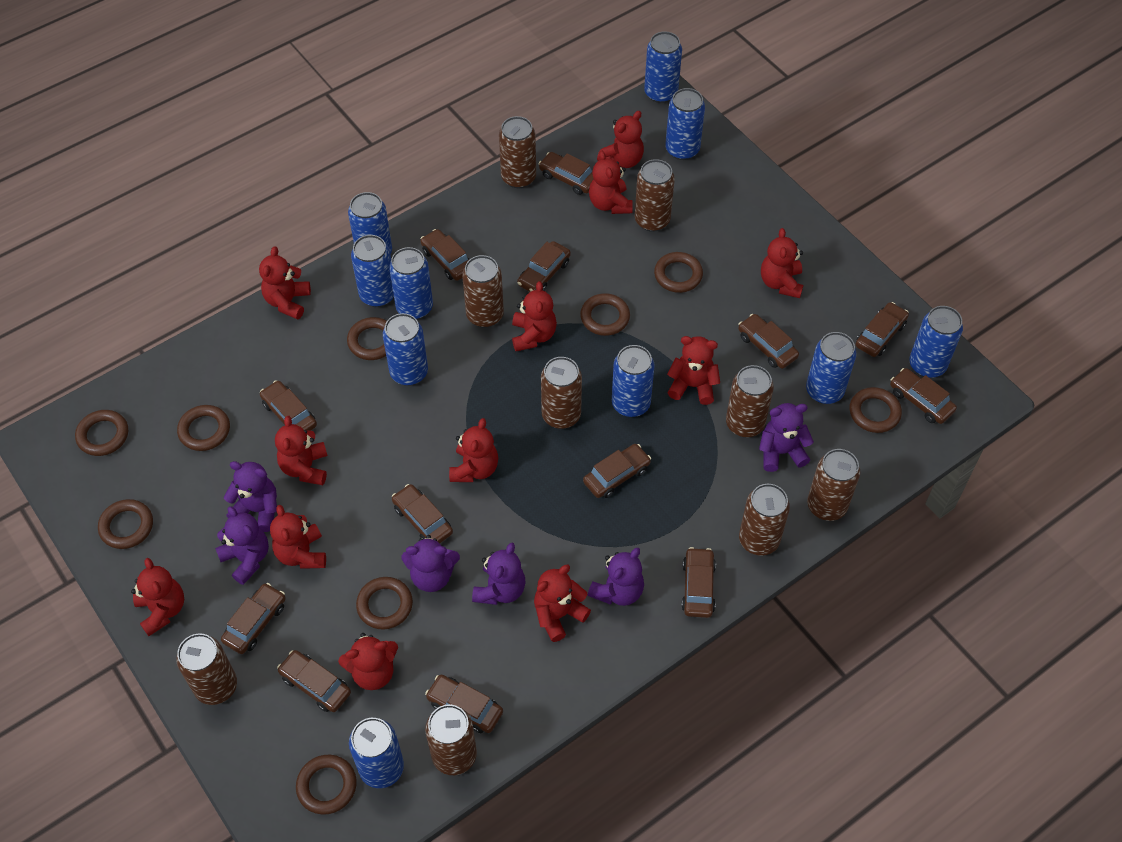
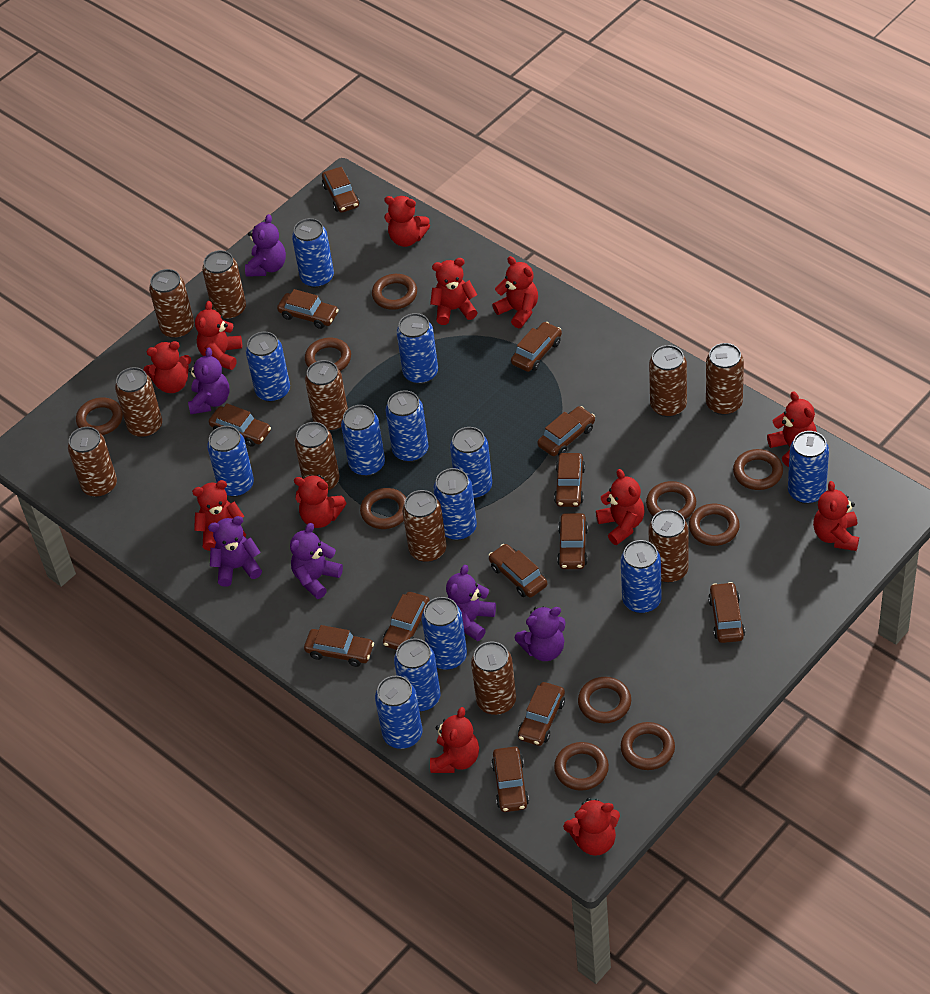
blue can: [348,192,392,254] [349,718,404,788] [351,235,394,307] [383,313,428,386] [389,247,433,319] [612,345,655,417] [644,31,682,103] [665,88,705,160] [806,332,856,404] [909,306,963,378] = 10 -> [207,426,254,497] [246,332,290,402] [292,218,334,288] [341,405,385,476] [375,676,422,749] [386,390,428,462] [394,638,441,712] [397,313,438,384] [422,597,467,670] [433,468,477,540] [450,427,492,499] [621,540,661,613] [788,431,829,504] = 13
brown can: [176,633,237,705] [425,705,477,775] [462,255,504,328] [499,116,536,188] [541,357,582,429] [635,159,675,232] [726,365,774,437] [739,484,790,555] [807,449,860,521] = 9 -> [68,427,117,497] [115,367,162,438] [149,269,194,339] [202,250,246,320] [294,422,339,491] [305,360,348,431] [402,490,446,562] [471,642,516,715] [648,510,689,583] [649,345,687,417] [706,343,744,415] = 11
brown ring: [75,410,128,456] [98,499,153,549] [177,405,230,451] [296,755,357,815] [347,317,387,360] [356,577,413,630] [580,293,630,336] [654,252,703,293] [849,387,902,433] = 9 -> [76,397,123,435] [305,338,351,371] [360,488,406,529] [372,274,417,310] [554,742,609,791] [578,677,631,723] [621,722,675,770] [646,481,696,519] [689,504,740,546] [733,449,783,490] = 10

